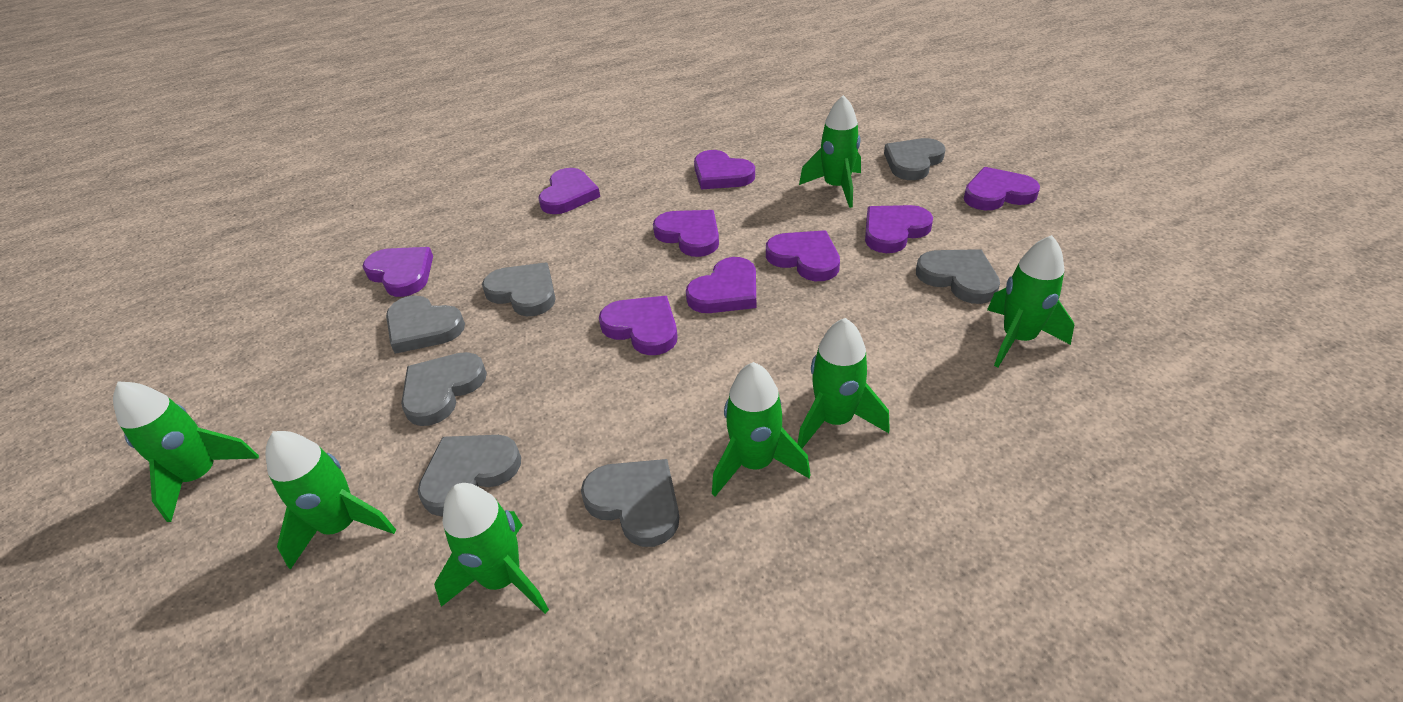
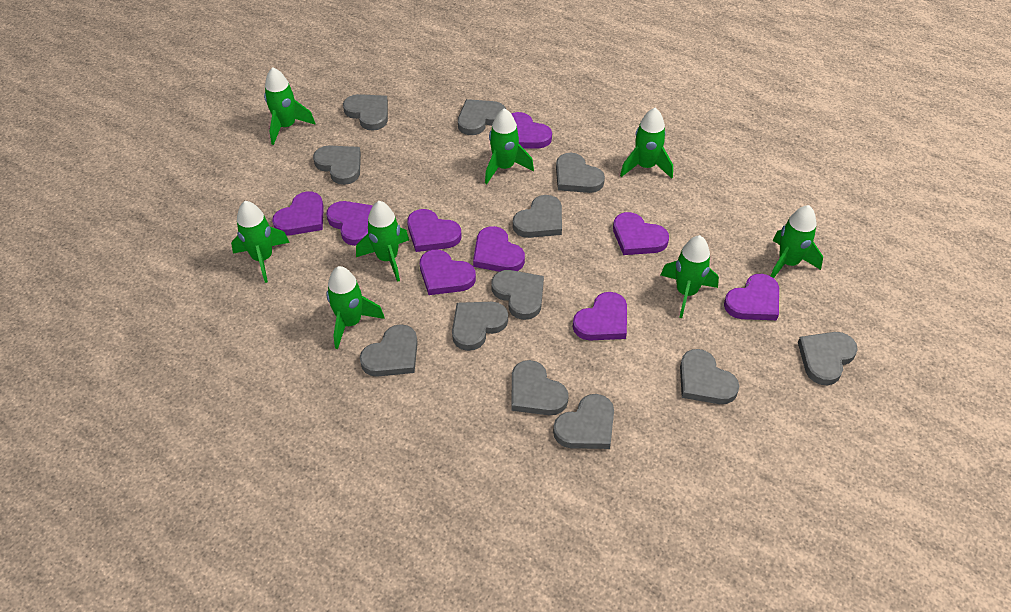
green rocket: [113,381,259,522] [265,431,396,570] [434,483,549,614] [712,362,811,497] [797,318,890,448] [799,95,861,208] [987,235,1074,367] = 7 -> [231,201,290,283] [264,67,315,145] [326,266,385,349] [356,201,409,282] [485,108,534,184] [620,108,673,178] [661,235,719,318] [771,205,823,278] = 8
grey heart: [386,295,465,354] [401,352,487,426] [418,435,521,516] [482,263,556,316] [581,459,679,547] [884,138,946,180] [916,249,1000,304] = 7 -> [313,145,361,185] [343,94,388,131] [360,324,418,377] [452,302,508,351] [458,99,506,135] [491,270,544,320] [512,360,569,416] [513,195,562,238] [553,394,614,449] [556,153,605,193] [680,349,740,404] [798,332,858,385] = 12

